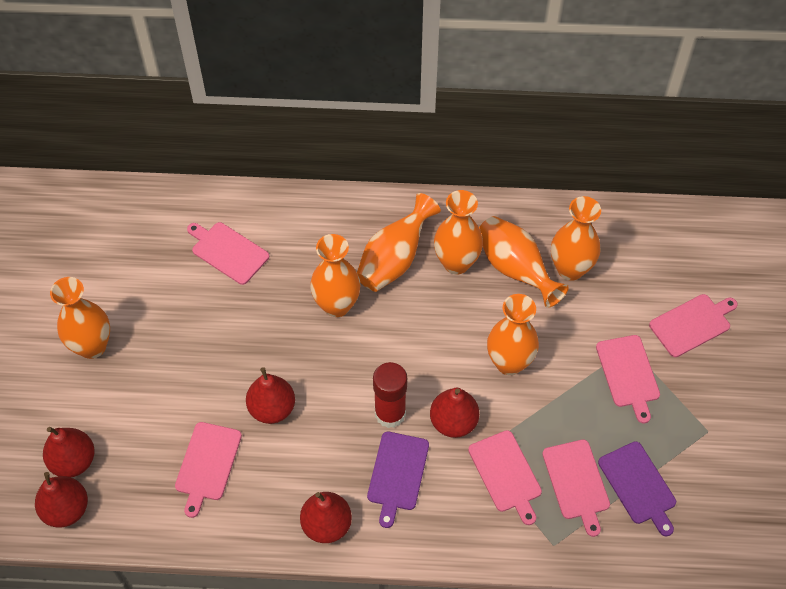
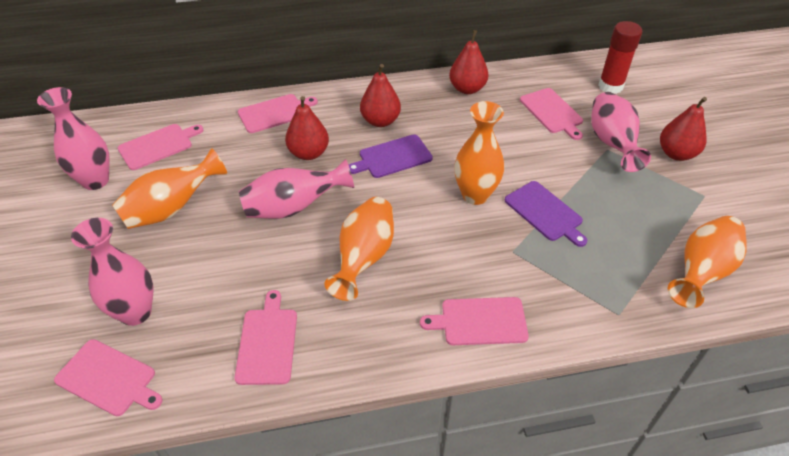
orange vase: [50,277,110,359] [310,234,361,317] [357,193,441,292] [434,190,483,274] [479,216,569,308] [487,294,539,375] [551,196,601,281] = 7 -> [112,148,227,229] [325,197,394,301] [454,101,504,205] [667,216,747,308] = 4
pink vase: none = 0 -> [37,87,110,190] [71,218,154,326] [239,159,354,219] [591,92,651,172] = 4
red pear: [35,472,88,527] [43,427,95,477] [246,367,295,424] [300,492,352,543] [430,388,479,438] = 5 -> [285,96,329,160] [360,64,401,127] [449,30,489,94] [660,97,707,161] = 4

